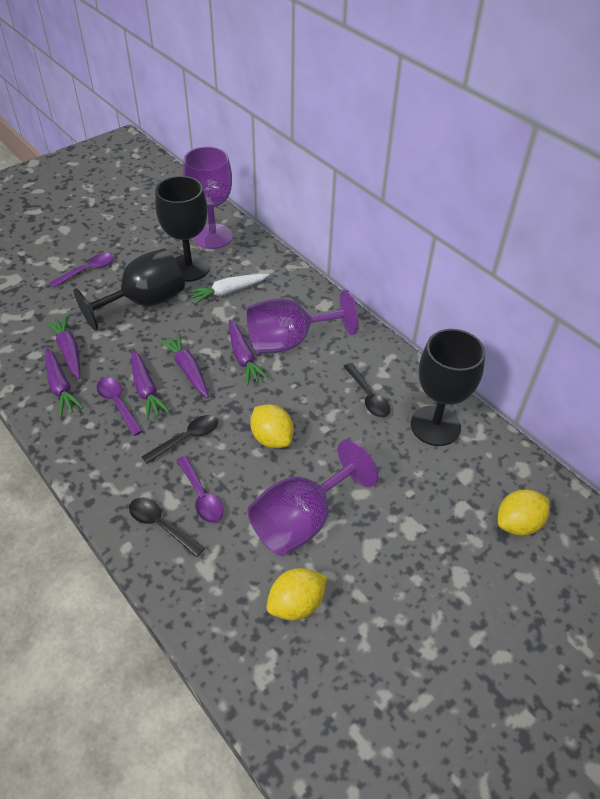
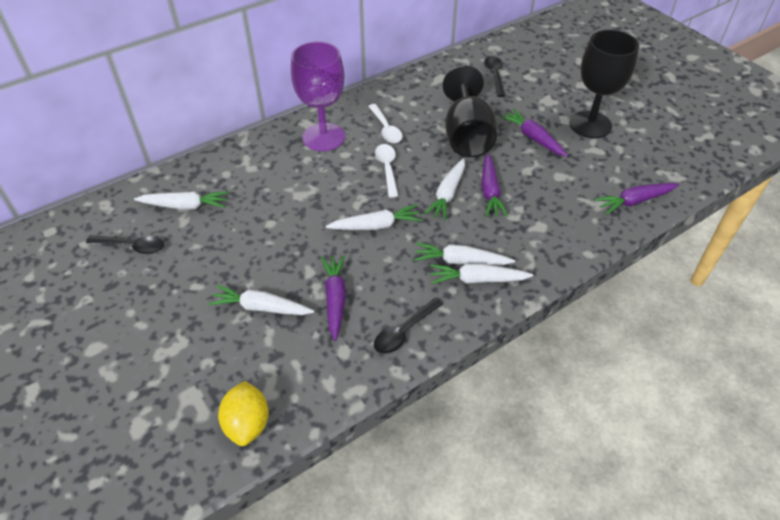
black goblet: [73,248,185,331] [155,176,210,282] [411,329,485,446] = 3 -> [443,65,497,157] [569,30,639,138] = 2
purple carrot: [45,315,80,379] [45,348,84,416] [131,349,170,420] [159,333,209,398] [229,320,269,385] = 5 -> [321,255,346,341] [481,153,508,217] [500,109,568,157] [594,183,679,215] = 4
purple goblet: [183,146,233,249] [246,290,358,354] [247,439,378,556] = 3 -> [291,41,345,151] = 1
purple spoon: [50,253,114,288] [96,377,143,436] [177,455,223,523] = 3 -> none = 0
white carrot: [187,274,269,304] = 1 -> [134,191,228,209] [208,285,314,315] [326,204,422,230] [414,242,515,265] [424,158,465,221] [430,264,533,284] = 6
white spoon: none = 0 -> [368,104,403,143] [375,144,398,197] = 2
yellow lemon: [250,404,294,448] [267,568,327,620] [498,489,550,535] = 3 -> [218,381,269,446] = 1

